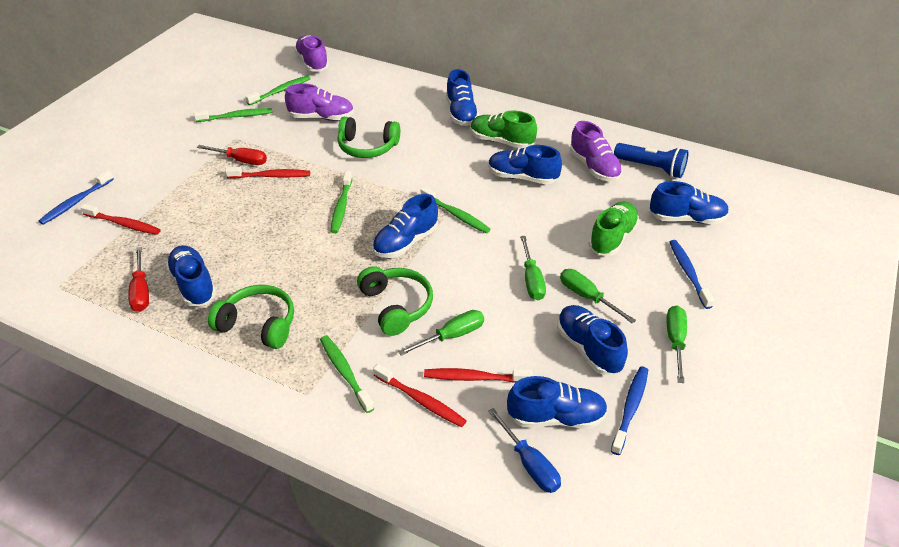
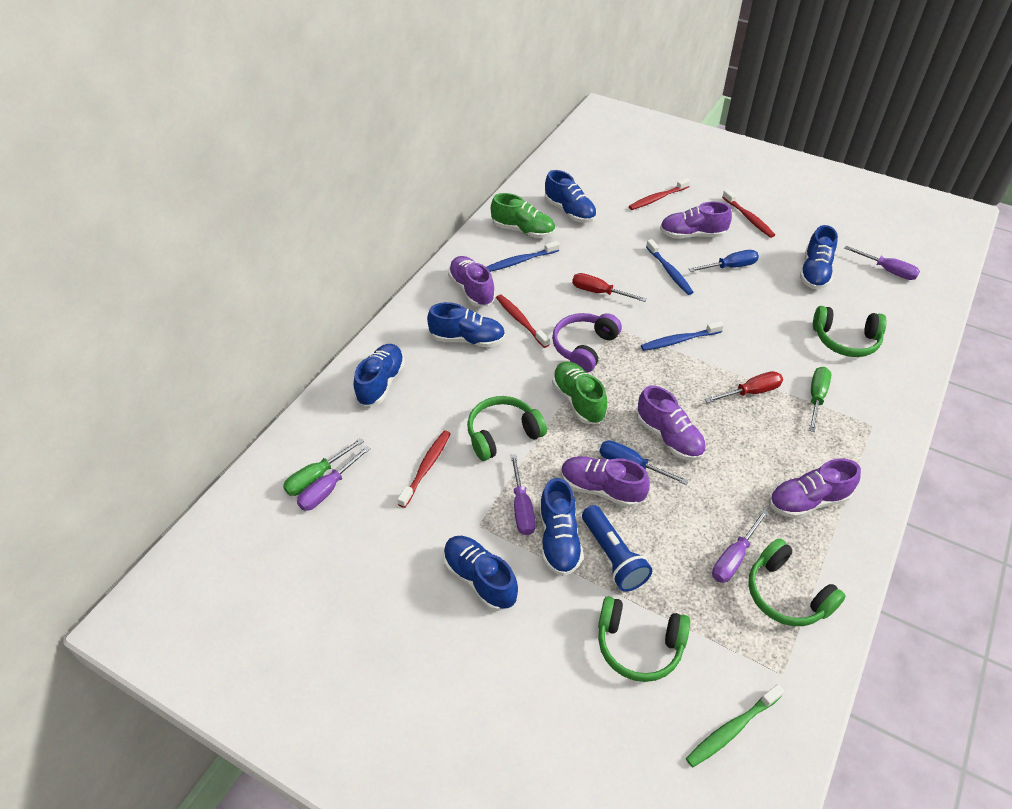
blue screwdriver: [488,408,561,493] = 1 -> [599,440,688,485] [689,250,759,272] = 2
blue shoe: [166,245,216,306] [373,194,438,258] [446,69,479,126] [488,145,562,184] [507,376,608,429] [557,305,628,375] [650,181,729,224] = 7 -> [354,344,405,406] [427,302,505,347] [443,536,518,611] [539,478,583,576] [545,170,597,223] [800,225,838,289] = 6
green headphones: [208,285,294,349] [337,117,400,158] [357,266,433,336] = 3 -> [467,396,547,461] [598,596,690,682] [748,538,846,626] [813,306,887,357] = 4
green screwdriver: [398,310,484,356] [520,236,546,300] [560,269,636,324] [666,305,687,383] = 4 -> [283,438,364,496] [809,367,831,432] = 2
green toothbrush: [194,108,272,122] [245,76,311,105] [320,335,374,413] [331,171,352,233] [421,186,491,233] = 5 -> [686,684,784,767] = 1
purple headphones: none = 0 -> [552,313,622,373] = 1
purple screwdriver: none = 0 -> [297,446,371,511] [510,454,536,535] [712,509,769,583] [844,246,920,280] = 4
purple shoe: [285,83,354,121] [294,35,329,71] [570,121,622,182] = 3 -> [448,256,495,307] [561,456,650,508] [637,386,706,461] [660,202,732,239] [769,459,861,518] = 5

